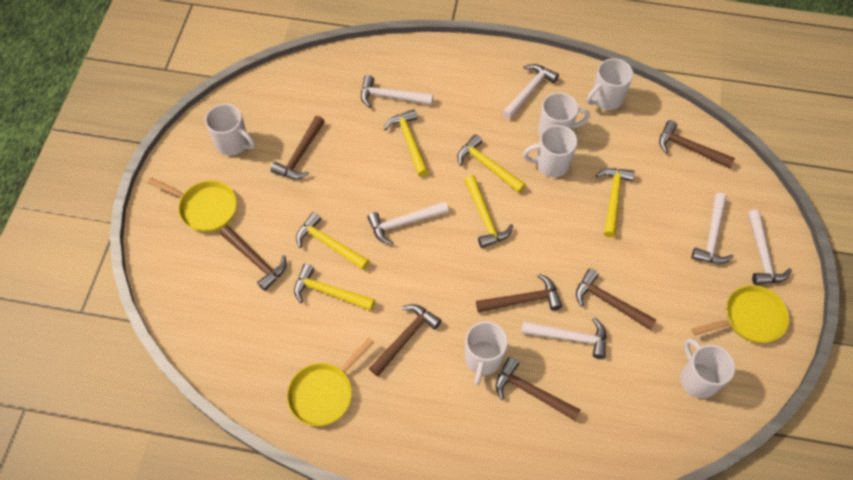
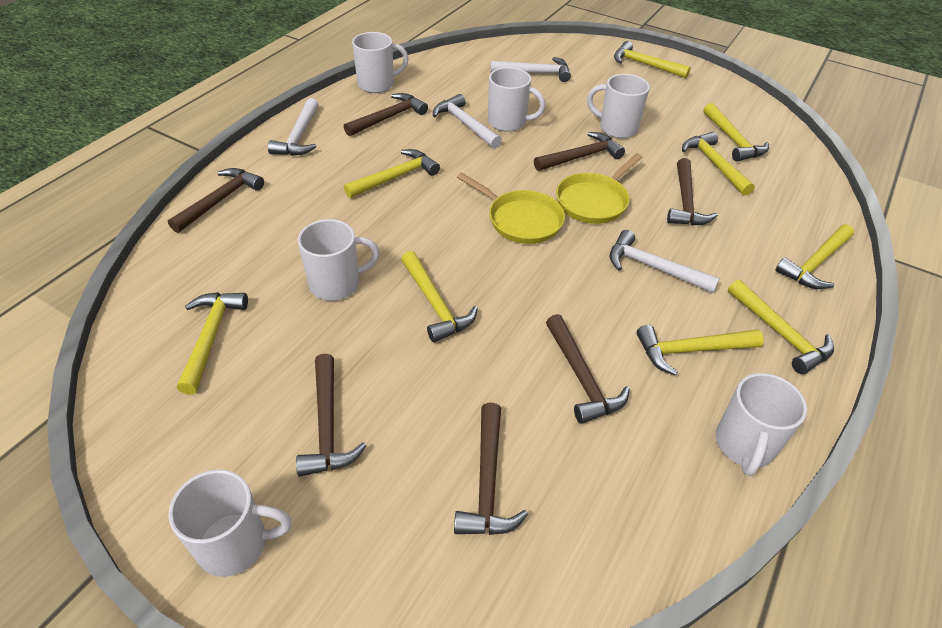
white hammer: [361,75,433,108] [367,202,449,245] [502,64,559,119] [521,317,606,359] [692,193,734,264] [748,210,792,285] = 6 -> [268,98,319,156] [433,94,502,148] [490,57,571,82] [610,230,720,293] = 4
yellow hammer: [294,264,375,311] [296,212,370,270] [384,109,429,177] [457,134,526,193] [464,175,513,248] [595,168,635,238] = 6 -> [177,292,248,395] [344,149,440,198] [401,251,478,343] [614,41,691,78] [637,325,764,375] [682,132,755,196] [704,103,769,162] [728,279,834,374] [775,224,854,289] = 9
yellow pan: [147,178,237,232] [287,338,374,426] [692,285,789,343] = 3 -> [457,172,565,244] [556,153,643,224] = 2

